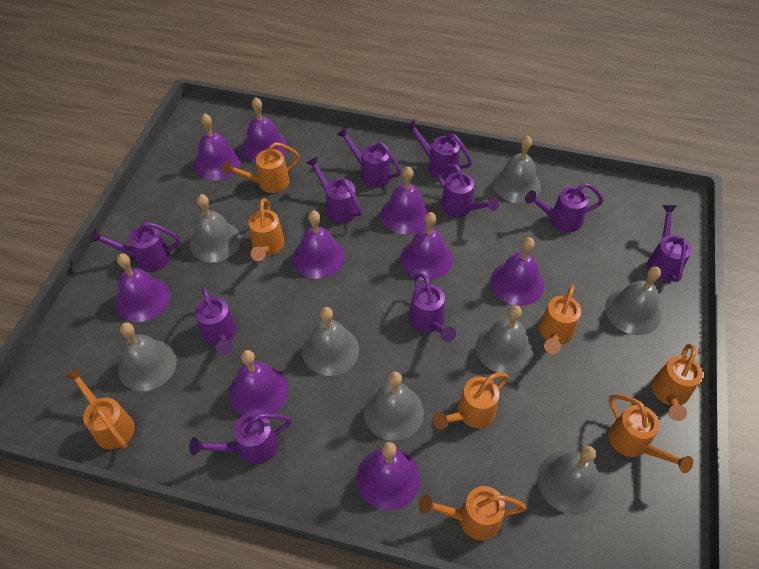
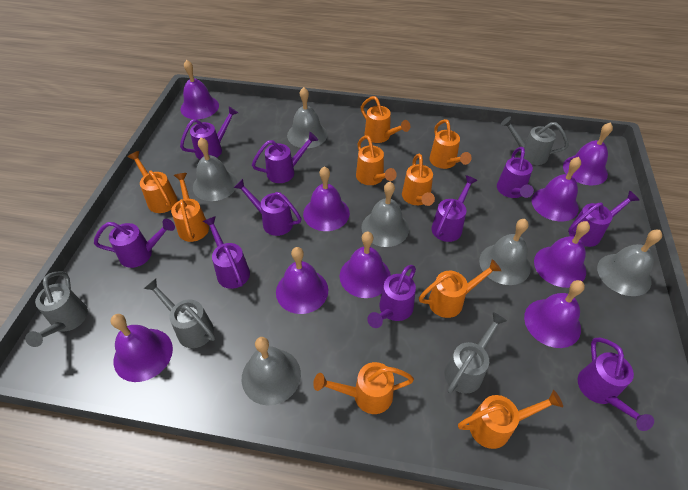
grey bell: [118,322,177,391] [189,194,241,262] [302,307,359,376] [364,372,424,441] [476,305,533,374] [492,136,541,203] [537,446,602,514] [605,267,661,335] = 8 -> [193,137,237,201] [242,337,301,405] [287,87,327,148] [361,182,409,247] [479,219,531,285] [597,230,662,296] = 6
grey watering can: none = 0 -> [25,271,88,347] [144,279,215,348] [444,312,507,394] [501,117,569,165] = 4
orange watering can: [65,367,135,449] [223,142,300,193] [249,198,285,261] [419,486,526,540] [433,372,509,429] [539,285,581,354] [609,394,693,473] [652,344,703,421] = 8 -> [128,151,178,213] [171,173,209,242] [313,362,414,414] [356,135,397,185] [361,96,410,143] [402,154,435,206] [419,259,501,318] [429,119,472,169] [458,390,563,449] = 9

